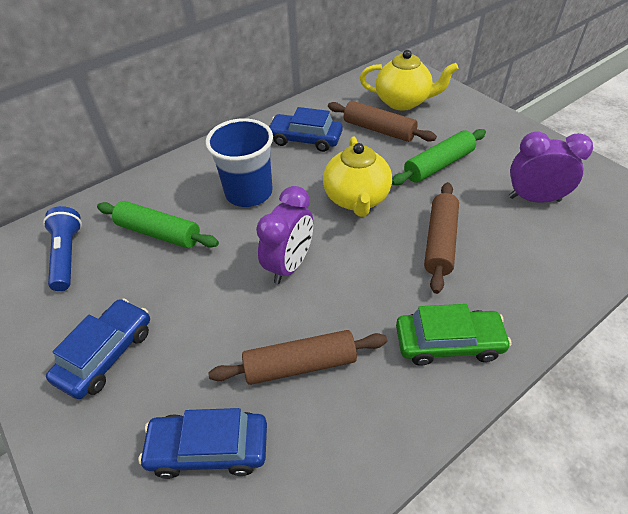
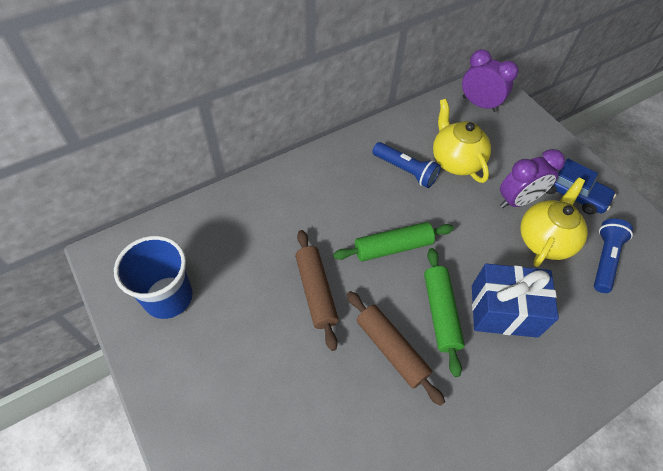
blue car: [46,299,150,399] [139,408,267,479] [268,107,343,152] = 3 -> [546,159,616,214] = 1
blue flashlight: [43,206,82,291] = 1 -> [372,142,441,188] [594,219,633,293] = 2
blue gift: none = 0 -> [472,263,559,338] = 1
brown rolling pin: [208,330,387,385] [328,101,437,142] [424,182,459,294] = 3 -> [295,230,339,351] [347,291,445,406] = 2
green car: [396,304,512,366] = 1 -> none = 0

